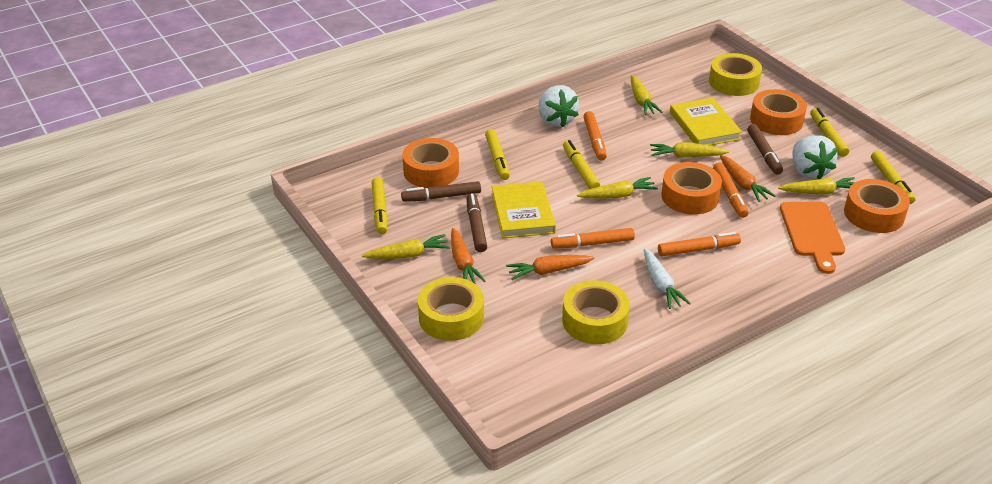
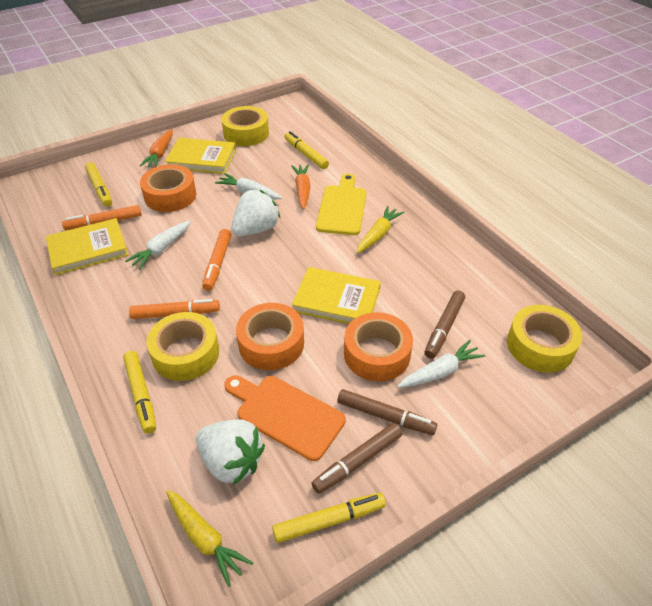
orange carrot: [451,228,485,283] [506,255,594,280] [720,155,776,202] = 3 -> [140,129,173,167] [291,164,311,209] = 2
orange marker: [551,228,635,249] [583,111,607,161] [658,232,741,256] [713,163,749,218] = 4 -> [62,205,142,230] [129,299,220,319] [202,229,231,291] = 3
orange tape: [402,138,459,188] [661,162,722,215] [750,89,807,135] [844,179,910,233] = 4 -> [140,164,196,212] [236,303,304,370] [344,312,413,381] = 3
white carrot: [644,248,691,309] = 1 -> [125,221,191,270] [215,173,282,200] [397,340,485,388] = 3
yellow book: [492,181,556,238] [670,98,742,146] = 2 -> [46,218,129,275] [165,138,236,174] [292,267,381,324] = 3
yellow carrot: [362,234,450,259] [577,177,658,199] [631,75,662,115] [650,142,729,158] [778,177,855,195] = 5 -> [166,490,253,587] [357,206,405,253] = 2
yellow cutting board: none = 0 -> [316,173,367,235] = 1
yellow marker: [372,177,388,234] [485,129,510,180] [563,140,600,189] [810,108,849,157] [871,151,916,204] = 5 -> [85,162,112,207] [123,351,156,434] [272,493,386,543] [285,131,329,169] = 4

